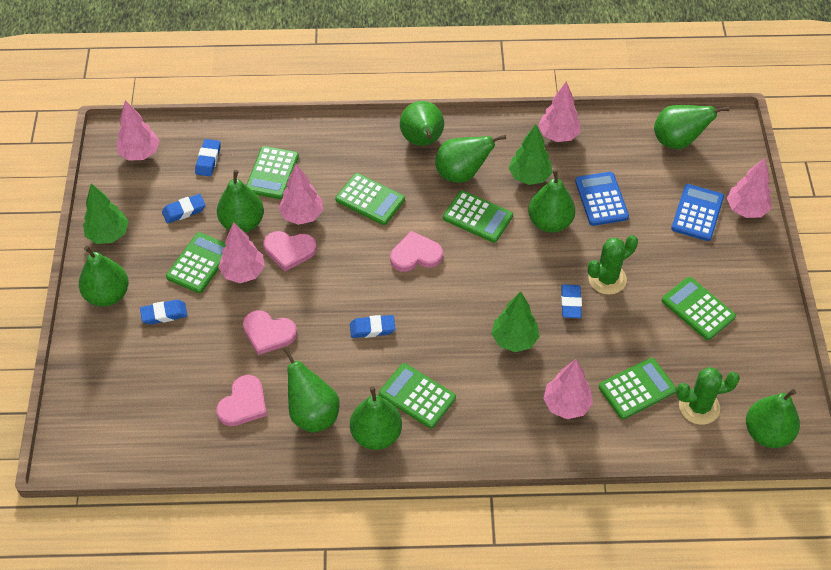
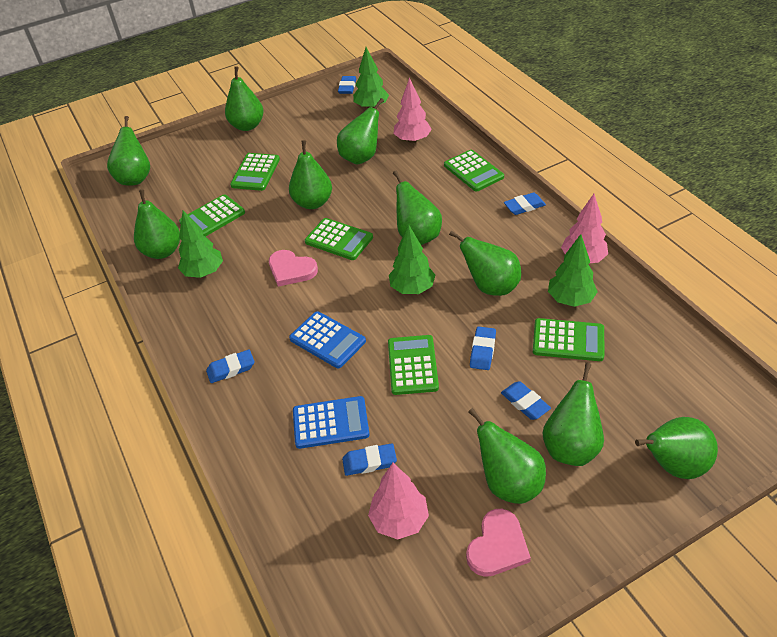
blue eraser: [140,300,188,325] [162,194,206,223] [195,139,221,176] [350,315,395,338] [561,284,582,318] = 5 -> [206,350,254,383] [338,76,356,94] [342,443,397,476] [470,326,496,370] [501,381,551,420] [504,192,546,215] = 6
green cactus: [588,235,638,295] [676,367,740,425] = 2 -> none = 0
green calculator: [166,232,226,293] [246,146,299,199] [335,173,405,225] [379,363,456,428] [443,190,513,243] [599,358,677,419] [662,277,736,340] = 7 -> [179,194,245,237] [230,153,280,191] [305,218,373,260] [388,335,439,395] [444,150,504,192] [533,318,604,361] = 6
green pear: [79,246,129,307] [217,170,264,233] [284,348,340,433] [350,387,402,450] [400,101,444,146] [435,135,506,183] [528,169,575,233] [654,105,729,149] [746,389,800,448] = 9 -> [107,116,150,186] [134,189,180,259] [225,66,264,131] [289,140,332,209] [337,98,384,165] [393,171,442,245] [449,231,521,296] [468,408,546,504] [542,363,604,466] [635,417,718,479] = 10
green tree: [83,183,129,244] [491,291,540,352] [509,124,552,185] = 3 -> [178,210,223,278] [353,47,389,108] [389,224,435,294] [548,234,598,307] = 4
pink heart: [216,375,267,426] [243,310,297,355] [264,231,317,271] [390,231,443,272] = 4 -> [269,250,318,287] [466,509,531,577] = 2
pink tree: [116,100,160,161] [218,222,265,283] [278,164,323,225] [538,81,581,142] [543,359,593,419] [727,158,771,218] = 6 -> [368,463,429,540] [393,77,432,143] [561,194,608,263] = 3

